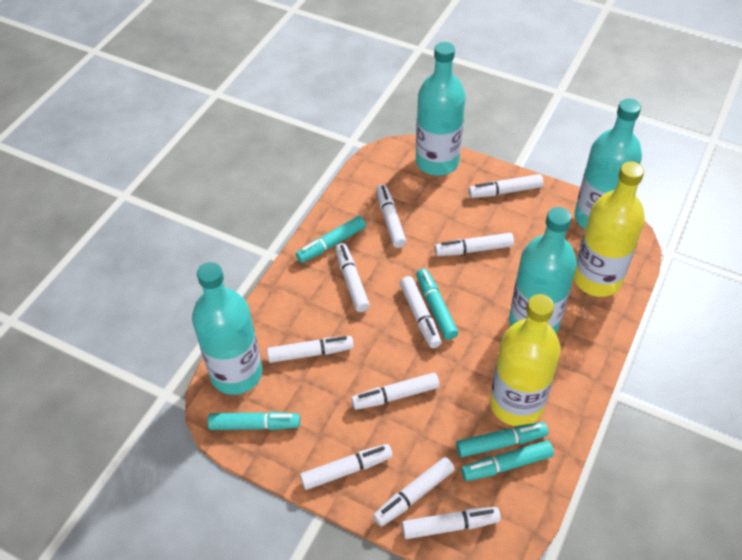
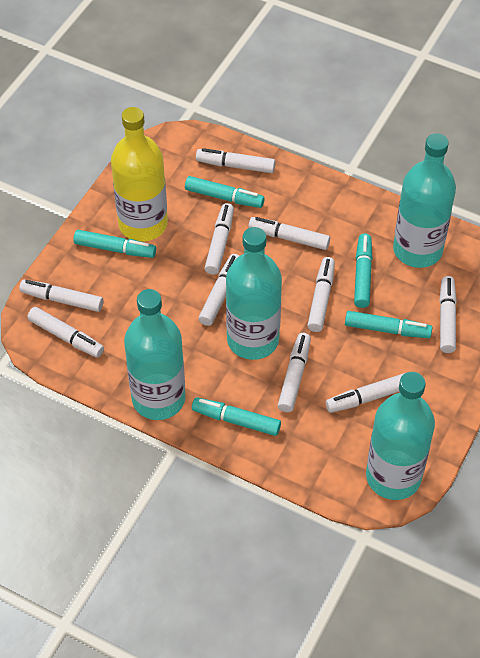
yellow bottle: [490,294,561,426] [574,161,645,297] = 2 -> [111,107,168,242] = 1

